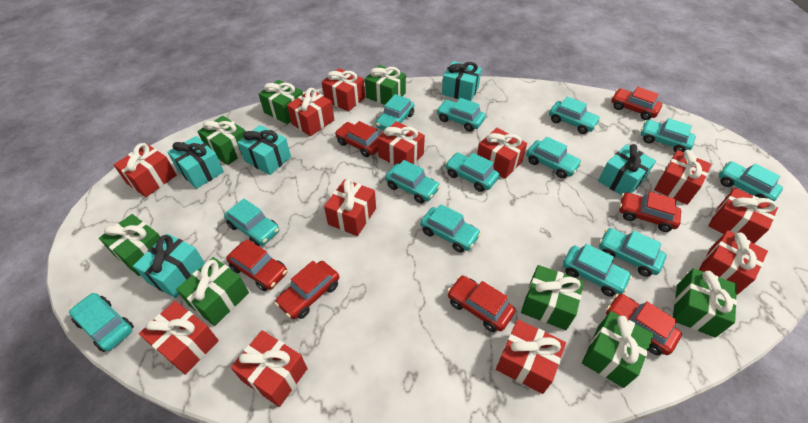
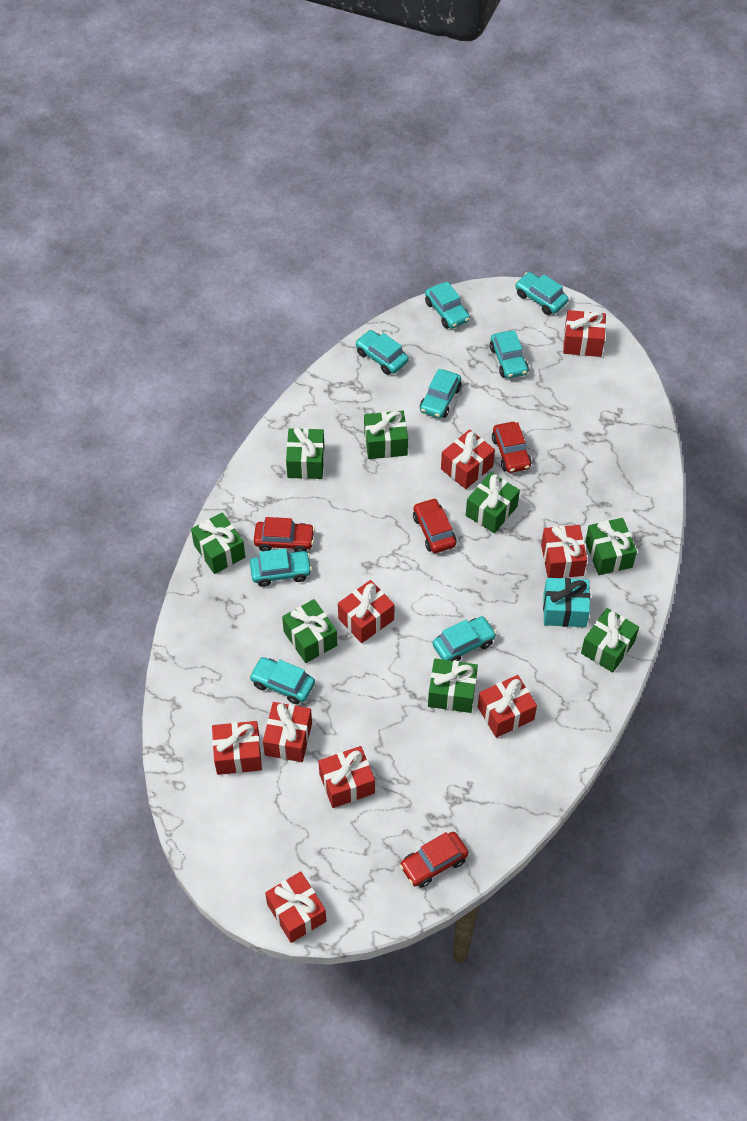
red car: [226,239,287,291] [275,261,339,319] [335,121,379,157] [447,276,515,332] [606,294,682,355] [611,87,662,120] [619,191,681,232] = 7 -> [254,517,315,552] [400,832,469,888] [413,498,456,553] [492,422,532,473] = 4
red gift: [114,143,177,197] [139,301,219,375] [231,330,308,407] [287,88,334,136] [322,68,365,112] [324,179,376,236] [377,121,425,165] [477,128,527,179] [496,319,566,394] [654,150,711,205] [699,230,768,296] [709,188,778,243] = 12 -> [212,721,262,775] [263,702,312,762] [265,871,326,943] [318,746,375,808] [338,580,395,643] [441,429,495,489] [478,675,537,738] [541,525,587,578] [563,310,606,357] = 9
turquoise car: [69,293,134,352] [224,199,279,246] [376,94,414,130] [385,160,440,203] [420,204,481,252] [436,98,486,132] [445,152,499,192] [526,136,582,178] [549,97,601,134] [563,244,632,297] [599,228,666,277] [641,118,696,153] [719,161,783,201] = 13 -> [249,657,315,704] [250,548,312,587] [355,330,409,375] [420,369,462,419] [425,282,470,329] [433,616,497,661] [490,330,529,379] [515,272,569,315] = 8
turquoise gift: [133,233,205,298] [167,136,224,189] [237,125,291,175] [442,61,482,101] [598,144,656,195] = 5 -> [543,578,590,627] = 1

